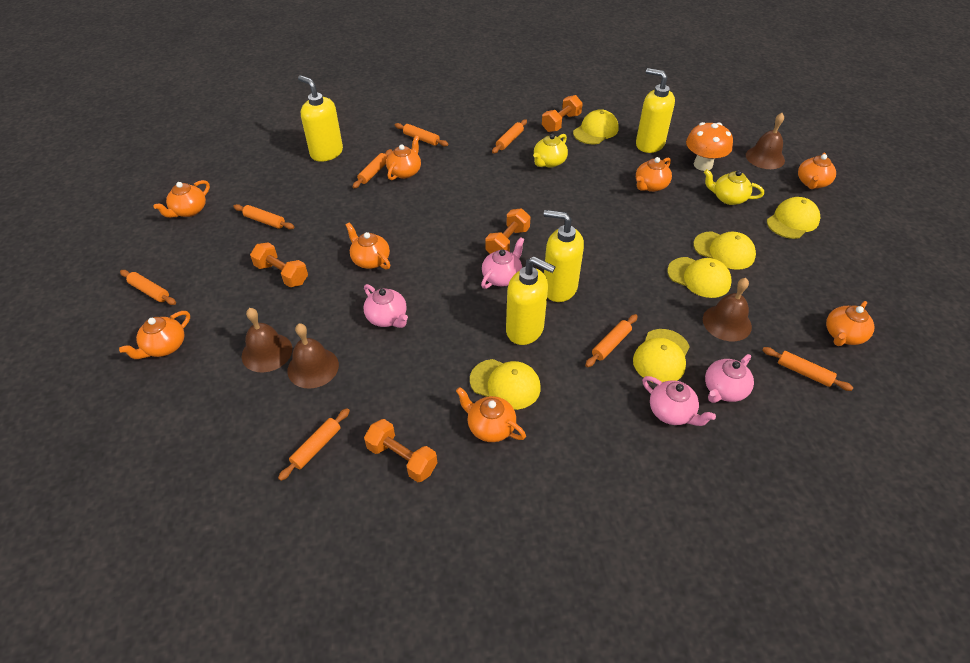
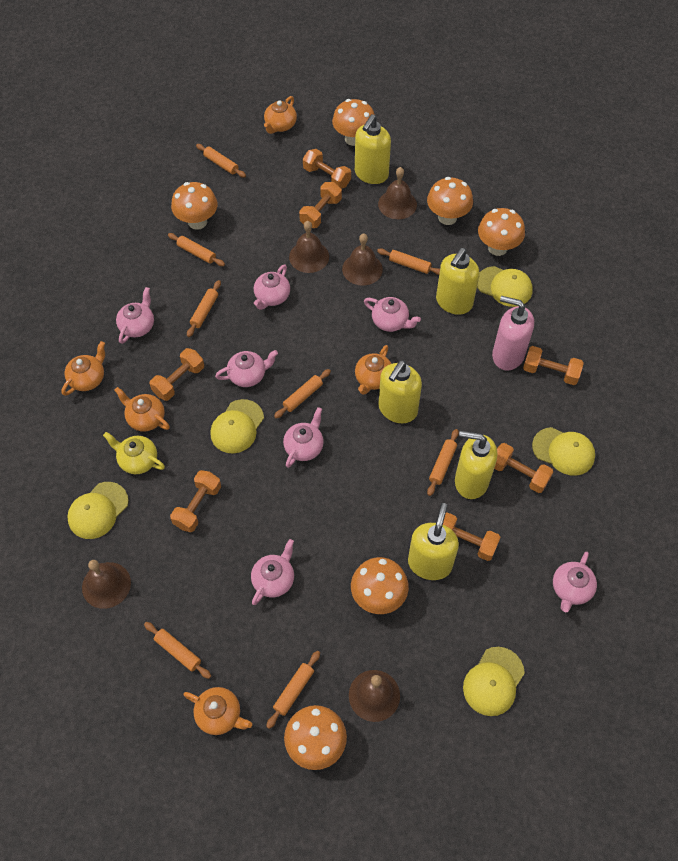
brown bell: [242,308,292,373] [287,323,339,389] [703,278,752,341] [746,113,785,169] = 4 -> [82,560,131,609] [289,221,329,273] [342,234,383,286] [349,670,400,722] [378,167,417,219] = 5
orange dumbbell: [250,243,308,287] [364,419,437,482] [485,208,531,254] [542,95,583,132] = 4 -> [149,348,204,401] [170,470,221,532] [299,182,342,228] [303,149,351,189] [443,512,501,561] [494,443,553,493] [523,346,584,385] = 7
orange mushroom: [686,122,733,171] = 1 -> [171,182,218,230] [284,705,347,770] [332,99,375,146] [351,557,409,614] [427,177,473,225] [478,208,525,256] = 6
orange teapot: [119,311,190,359] [154,180,210,218] [346,223,390,269] [386,135,421,180] [456,387,526,442] [636,157,672,192] [798,153,836,189] [826,301,874,346] = 8 -> [61,341,105,396] [114,387,170,432] [183,687,252,735] [264,96,297,134] [355,345,391,395] = 5
pink soap dispenser: none = 0 -> [492,296,534,370] = 1
pink teapot: [364,284,408,328] [481,237,524,289] [642,376,716,426] [705,354,754,403] = 4 -> [116,287,154,344] [215,350,278,387] [251,539,294,605] [254,264,290,310] [283,407,324,468] [364,297,421,332] [553,552,597,612] = 7
yellow cap: [470,359,541,410] [573,109,618,144] [633,329,690,383] [667,257,732,298] [693,232,756,270] [767,197,820,239] = 6 -> [67,482,129,539] [210,399,264,453] [463,647,525,716] [477,266,533,307] [532,427,595,476] = 5
yellow soap dispenser: [298,75,343,162] [506,257,555,345] [544,210,584,302] [636,68,675,153] = 4 -> [355,114,391,184] [378,360,422,423] [408,503,459,580] [436,248,479,315] [455,431,497,499] = 5
yellow teapot: [533,134,568,168] [704,169,764,205] = 2 -> [103,432,165,474] = 1

